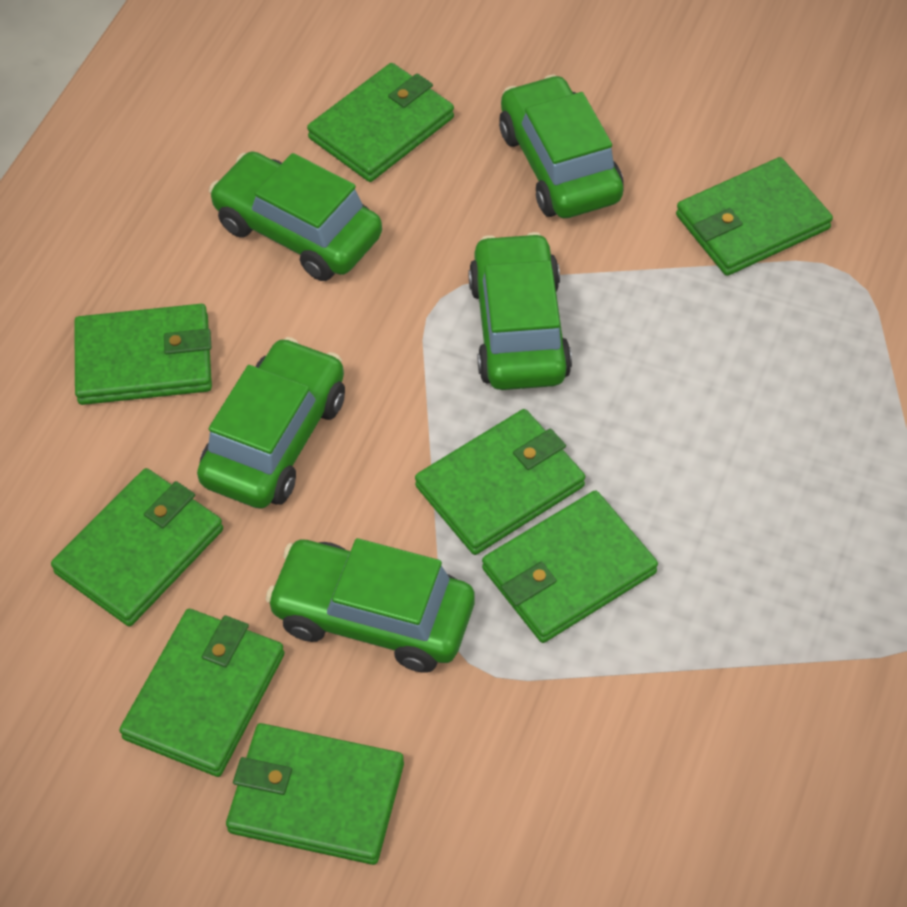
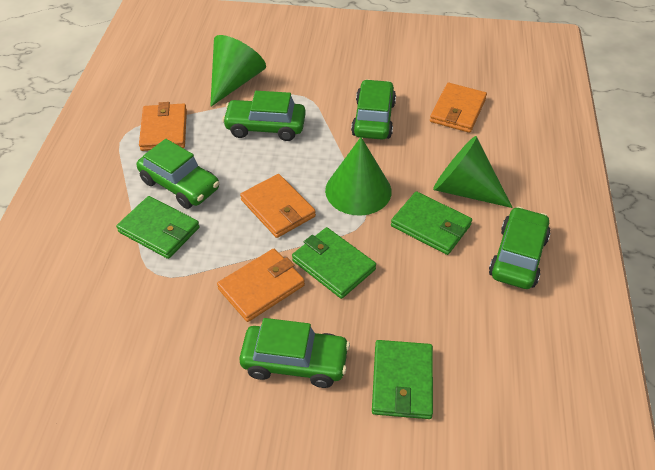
green cone: none = 0 -> [210,35,266,107] [325,137,391,216] [433,136,513,208] = 3
green wallet: [51,468,223,626] [74,304,212,405] [119,609,285,777] [226,723,404,865] [307,63,454,182] [415,409,585,555] [482,490,658,643] [676,157,833,276] = 8 -> [116,196,200,259] [292,227,376,299] [372,340,433,419] [391,191,472,255] = 4
orange wallet: none = 0 -> [139,102,187,151] [217,249,305,322] [240,174,316,238] [430,83,487,133] = 4

